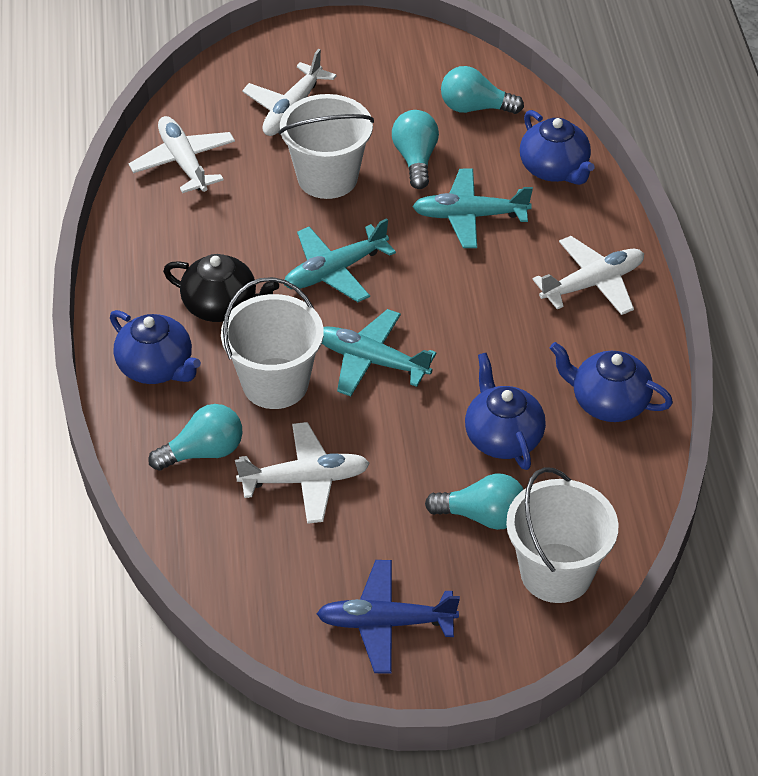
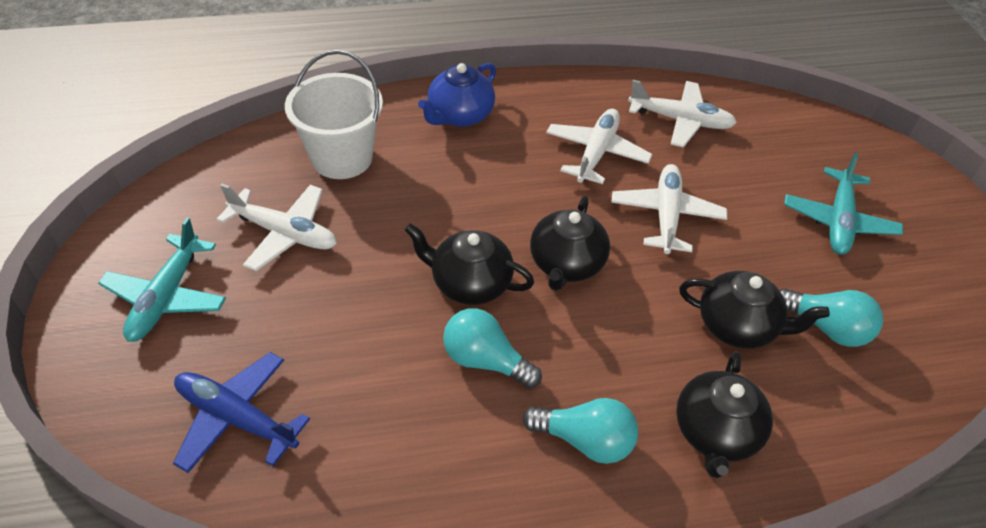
black teapot: [163,254,279,322] = 1 -> [405,223,534,305] [530,196,610,291] [676,351,773,478] [679,271,830,349] = 4
blue teapot: [110,310,201,384] [465,353,546,470] [520,110,595,185] [550,342,673,422] = 4 -> [418,63,496,127] = 1
turquoise light bulb: [148,404,243,471] [392,110,439,189] [425,474,524,530] [441,66,524,114] = 4 -> [443,308,542,389] [523,398,638,464] [780,288,883,347] = 3
turquoise plane: [284,218,396,302] [322,309,437,396] [412,169,533,248] = 3 -> [98,217,226,342] [784,152,903,255] = 2
white bucket: [221,277,324,409] [278,94,374,199] [506,467,619,603] = 3 -> [285,50,383,179] = 1

